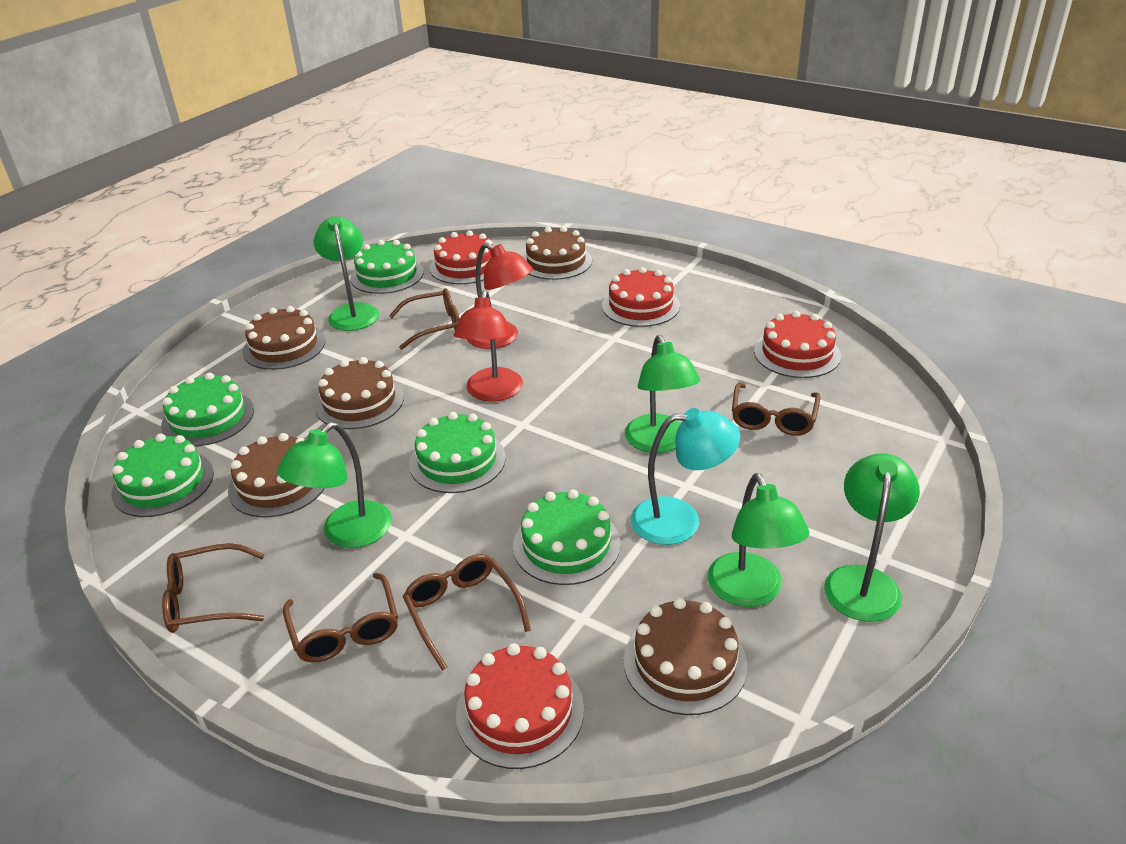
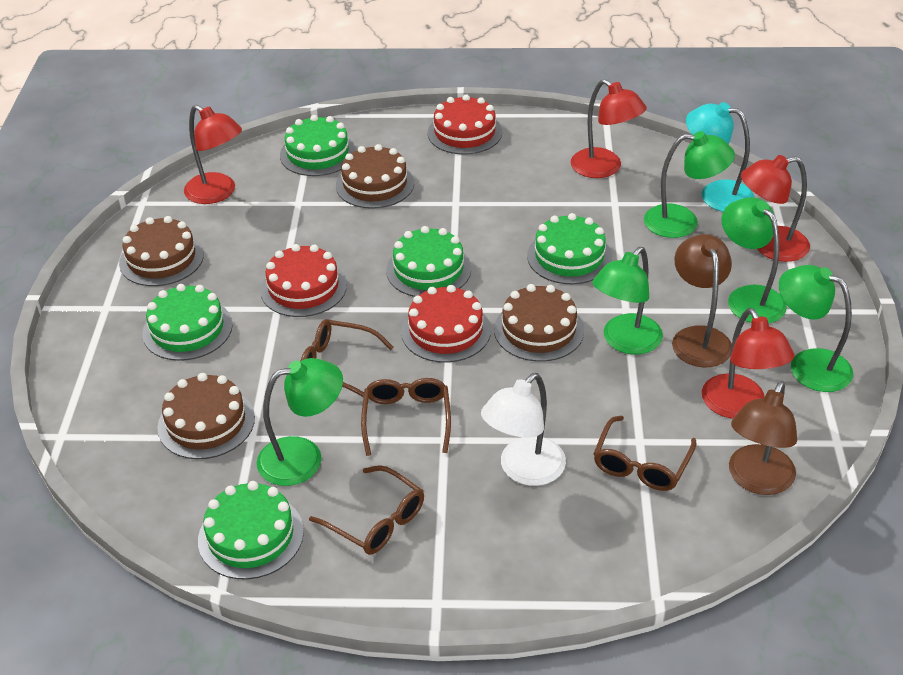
brown cake: [228,433,325,518] [243,306,325,370] [315,357,404,429] [523,226,592,280] [624,598,748,715] = 5 -> [119,216,204,286] [157,373,255,459] [336,144,414,209] [494,284,584,362] = 4
brown glasses: [162,543,265,633] [283,573,398,662] [389,288,460,350] [403,554,531,671] [732,383,820,436] = 5 -> [301,319,394,397] [309,465,424,555] [361,378,451,456] [594,416,697,491] = 4
brown lamp: none = 0 -> [672,234,732,367] [729,381,797,495] = 2
red cake: [429,231,493,284] [456,643,584,769] [602,267,680,327] [754,311,841,378] = 4 -> [260,244,347,317] [401,285,491,363] [428,94,502,155] = 3
red lamp: [454,290,523,402] [467,243,533,349] = 2 -> [184,105,242,204] [571,79,647,178] [702,308,794,419] [741,155,810,262] = 4
white lamp: none = 0 -> [481,373,566,486] = 1

